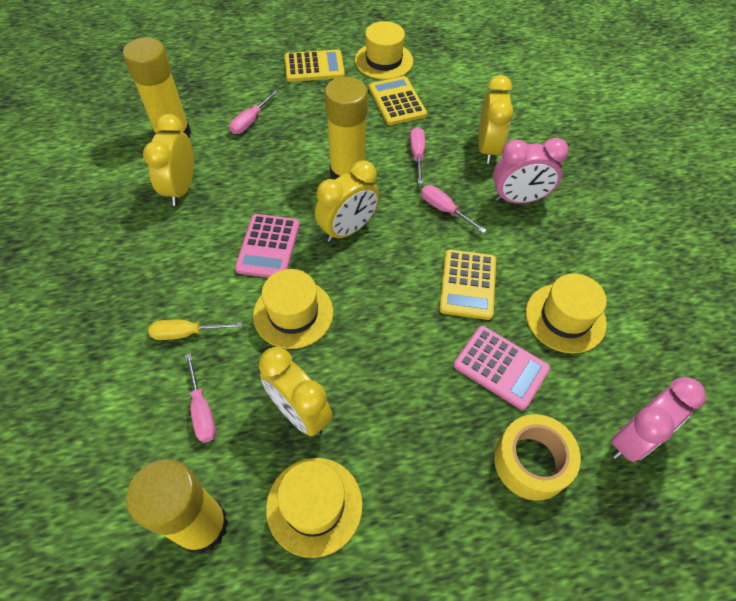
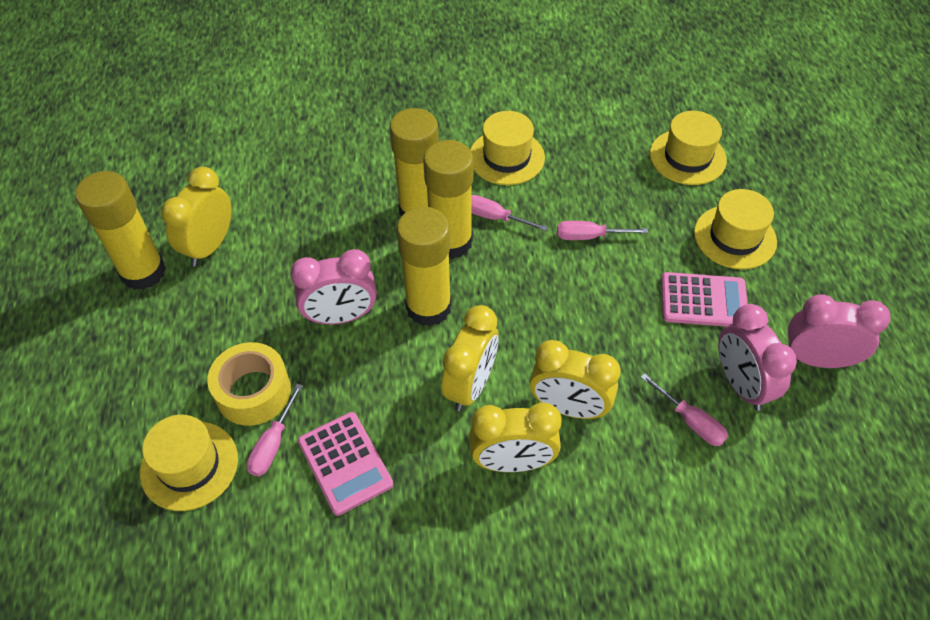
pink clock: [493,138,569,204] [611,377,706,462] = 2 -> [290,249,377,324] [718,304,797,411] [788,295,891,368] = 3
yellow calculator: [284,49,345,82] [369,76,427,125] [439,249,496,320] = 3 -> none = 0
yellow glue stick: [123,37,191,138] [126,459,228,554] [325,77,368,180] = 3 -> [75,171,166,290] [389,108,439,216] [397,207,452,326] [423,140,473,259] = 4
yellow screwdriver: [148,320,242,340] = 1 -> none = 0

